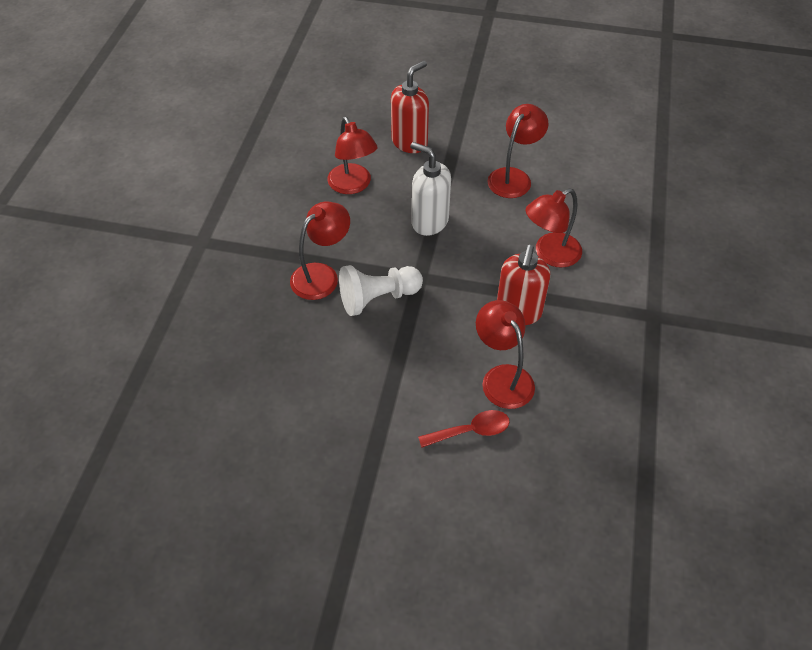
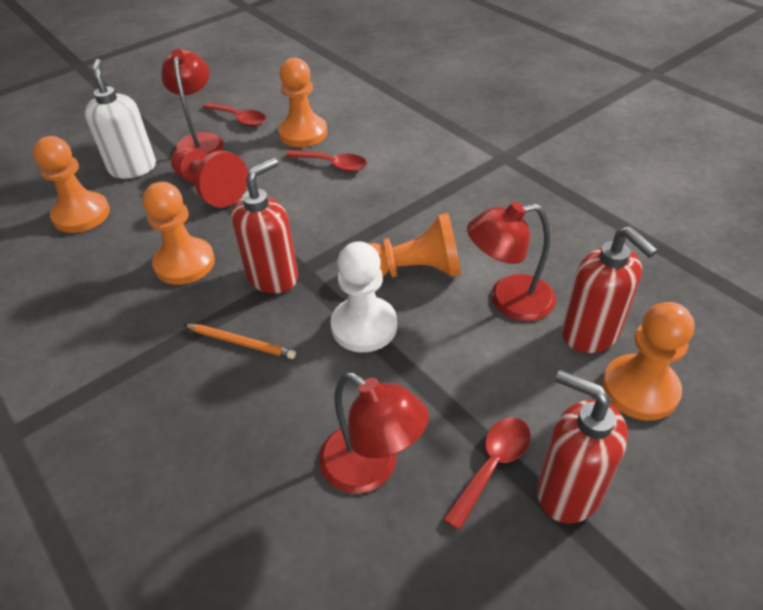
orange pawn: none = 0 -> [33,136,110,233] [142,182,215,285] [278,58,327,147] [369,213,461,277] [603,302,695,420] = 5
orange pencil: none = 0 -> [184,324,296,359] = 1
red lamp: [290,202,350,300] [328,117,378,194] [476,300,535,409] [487,104,548,198] [525,188,582,268] = 5 -> [161,49,224,155] [319,372,429,493] [467,202,556,321] = 3
red pawn: none = 0 -> [171,147,248,208] = 1
red soap dispenser: [391,61,429,153] [497,245,550,325] = 2 -> [231,158,298,294] [537,370,628,523] [562,226,658,353] = 3
red spoon: [418,410,510,448] = 1 -> [203,102,266,127] [285,150,367,172] [443,418,531,531] = 3

